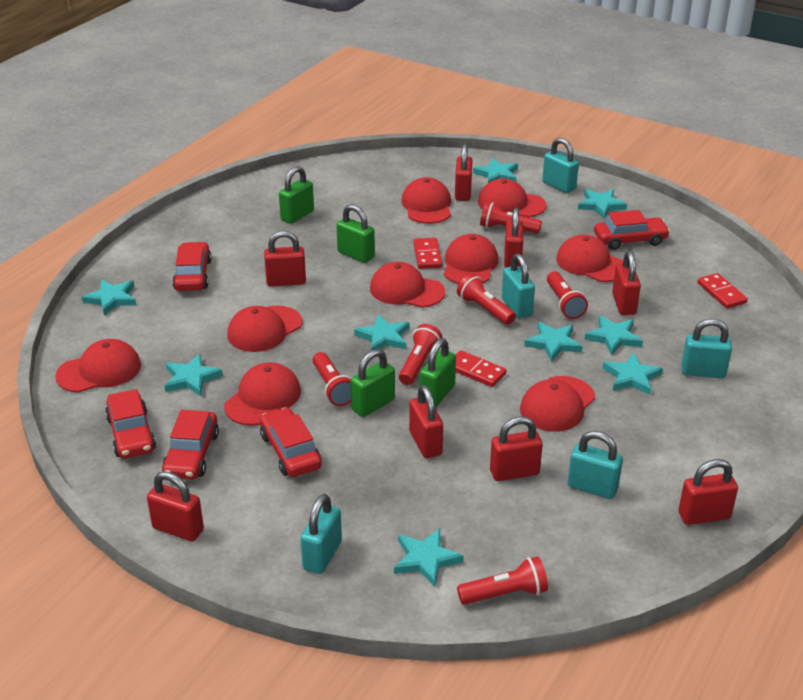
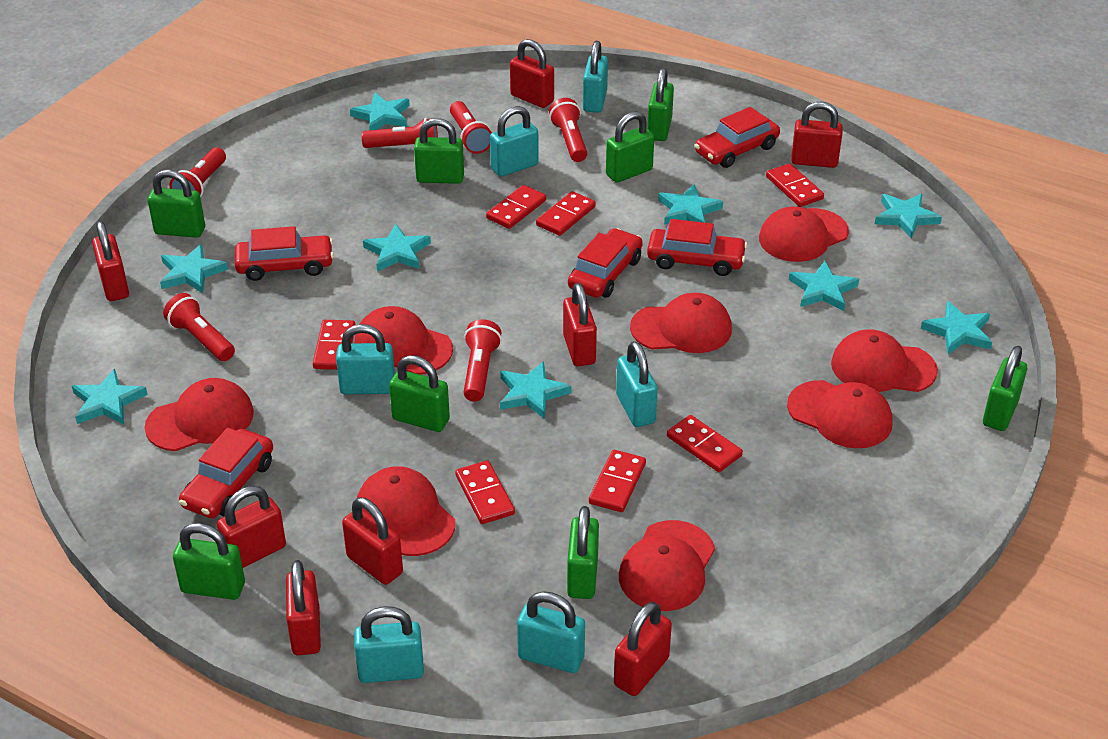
green padlock: [279,166,314,224] [336,204,375,263] [351,349,395,417] [420,338,456,407] = 4 -> [148,170,205,238] [173,523,245,600] [389,355,450,432] [414,118,464,184] [567,506,599,599] [606,111,654,183] [647,68,674,141] [983,346,1027,431] = 8
red cap: [55,339,141,393] [224,362,301,426] [227,306,302,352] [370,262,445,308] [401,177,451,224] [444,234,498,284] [478,178,547,217] [520,376,595,431] [556,235,623,282] = 9 -> [144,378,254,451] [354,306,453,375] [357,466,455,556] [619,520,715,611] [630,293,732,353] [759,207,849,262] [787,380,893,448] [831,329,938,392] = 8
red domino: [414,238,442,269] [456,350,506,387] [698,273,748,309] = 3 -> [313,320,355,370] [455,461,515,524] [486,185,546,229] [536,191,596,236] [589,450,646,512] [667,415,743,472] [766,163,824,207] = 7
turquoise padlock: [300,494,342,574] [502,254,535,318] [542,138,579,193] [568,431,623,499] [681,319,732,378] = 5 -> [336,324,395,394] [354,606,424,683] [490,106,539,177] [517,591,585,673] [583,41,608,113] [616,341,658,427] = 6

